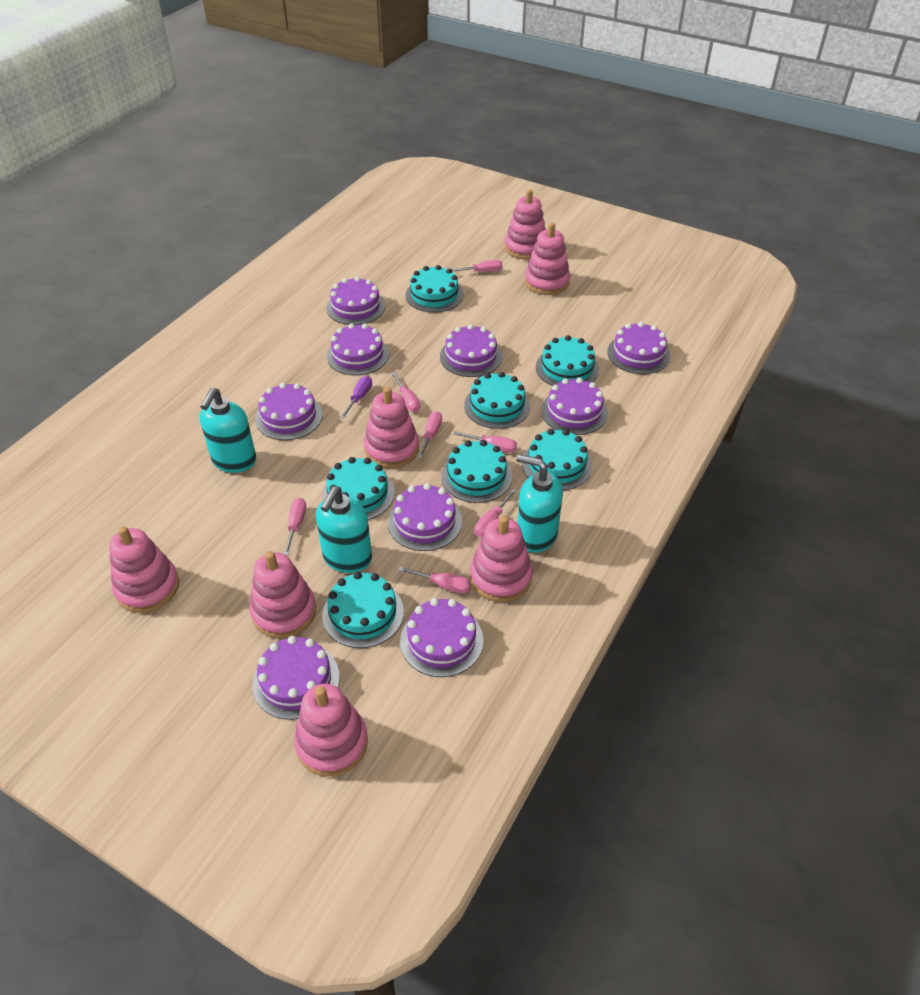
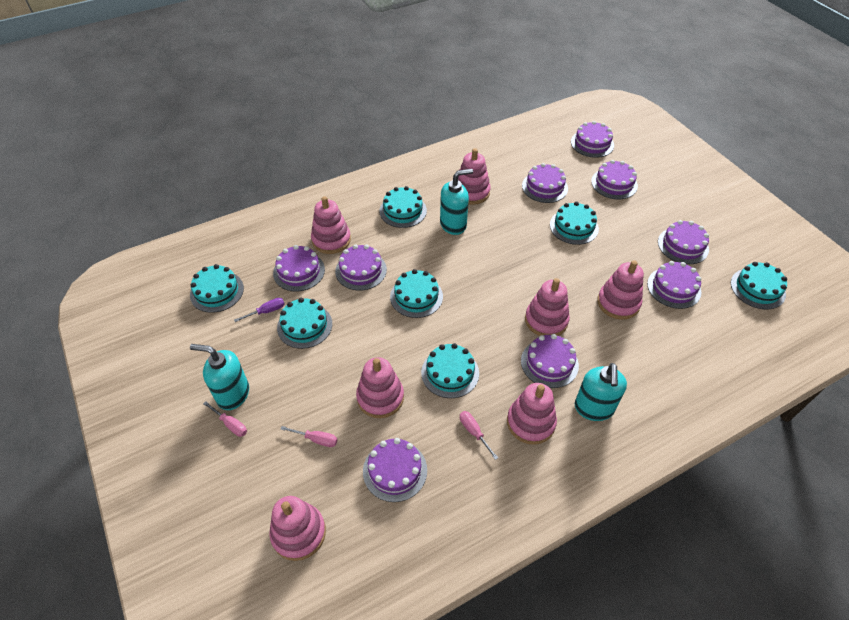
pink screwdriver: [284,498,306,555] [391,371,420,412] [398,567,471,593] [418,411,442,458] [451,260,503,272] [453,431,517,453] [475,489,517,537] = 7 -> [203,401,247,437] [281,426,337,447] [460,411,498,460] = 3

